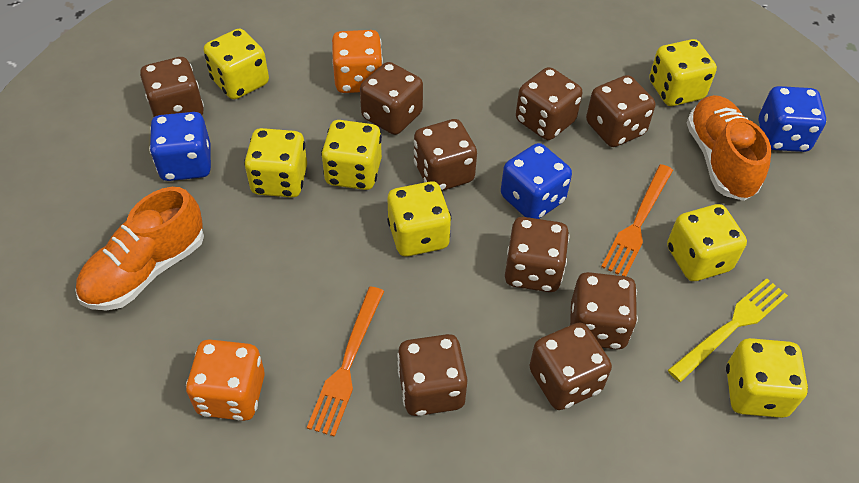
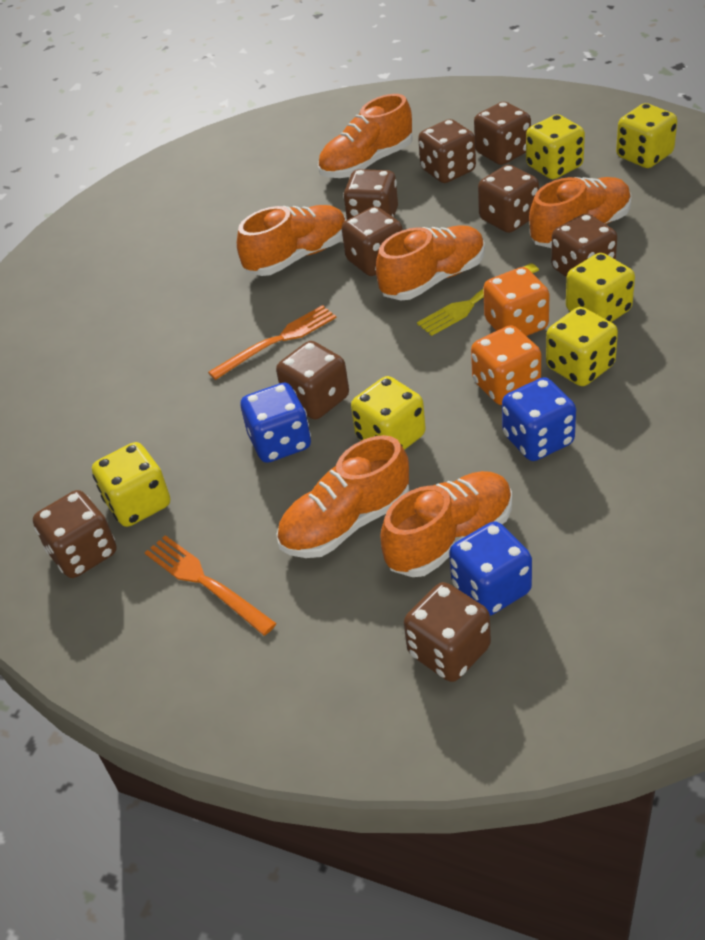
orange shoe: [76,187,204,311] [687,95,771,201] = 2 -> [237,205,346,276] [276,435,409,558] [318,94,413,178] [376,225,485,300] [380,471,512,577] [529,177,631,248] = 6
yellow dice: [203,29,269,99] [244,128,307,198] [321,120,382,190] [387,181,451,256] [649,39,717,106] [667,204,747,281] [726,338,808,418] = 7 -> [92,442,170,527] [351,376,426,450] [526,114,585,179] [546,307,618,386] [566,253,635,322] [616,103,677,168] = 6

